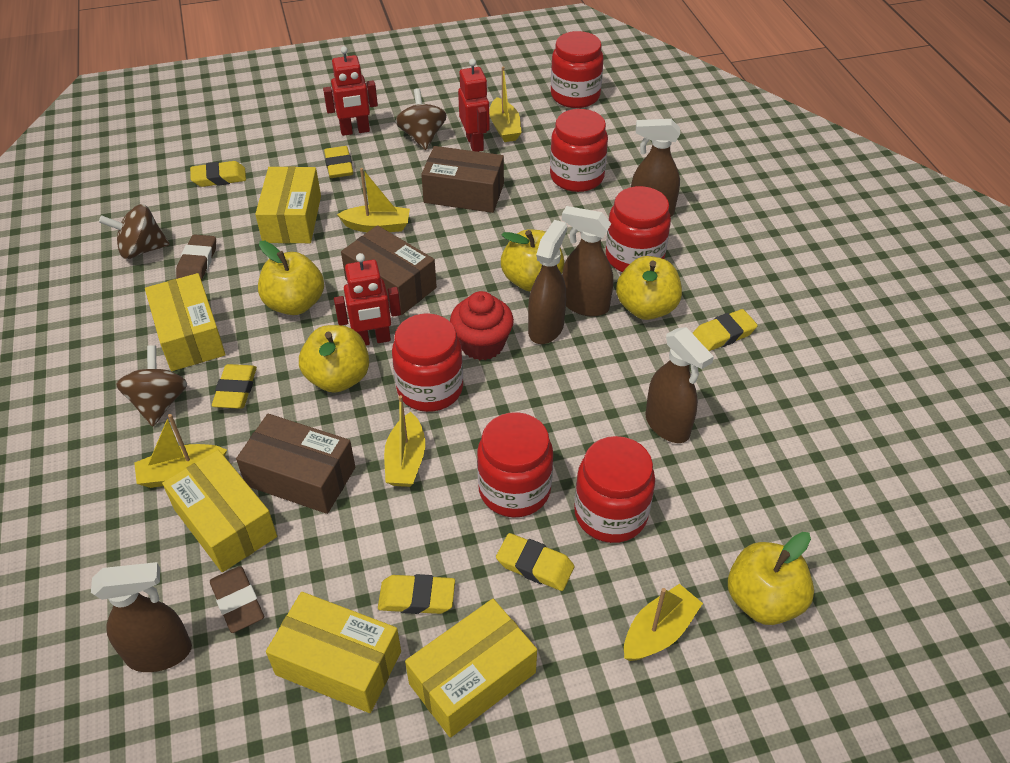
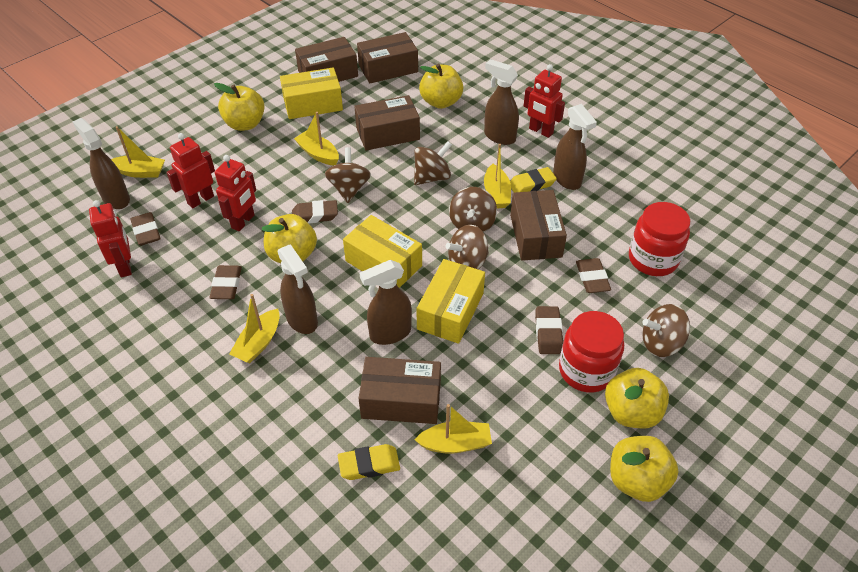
brown box: [236,414,355,514] [341,225,437,315] [421,146,504,213] = 3 -> [295,37,358,82] [354,95,420,151] [357,32,418,83] [358,357,441,424] [510,190,567,261] = 5
brown eraser: [176,234,216,281] [210,566,264,633] = 2 -> [130,212,161,246] [209,265,242,299] [292,200,338,223] [535,306,563,354] [576,258,611,293] = 5
brown spinning top: [99,204,170,259] [116,345,187,427] [395,88,447,150] = 3 -> [325,147,371,203] [414,141,452,185] [445,225,489,270] [449,187,497,232] [642,304,690,357] = 5
red cupcake: [450,291,514,360] = 1 -> none = 0
red jar: [392,314,463,412] [477,412,553,518] [550,109,608,192] [551,31,604,108] [574,436,655,543] [606,186,671,272] = 6 -> [559,311,624,393] [629,202,690,276] = 2
red robot: [323,46,378,136] [334,253,401,345] [458,59,490,152] = 3 -> [89,200,132,277] [167,133,215,208] [215,155,256,231] [524,64,565,138] = 4
yellow box: [145,273,226,371] [162,450,277,572] [255,166,321,243] [266,592,401,713] [405,599,537,738] = 5 -> [280,67,343,119] [343,215,422,288] [416,259,485,344] = 3
yellow eraser: [190,161,246,187] [212,364,257,409] [324,146,353,178] [378,574,455,614] [496,533,574,591] [692,309,758,351] = 6 -> [338,444,400,480] [510,167,557,193] = 2

